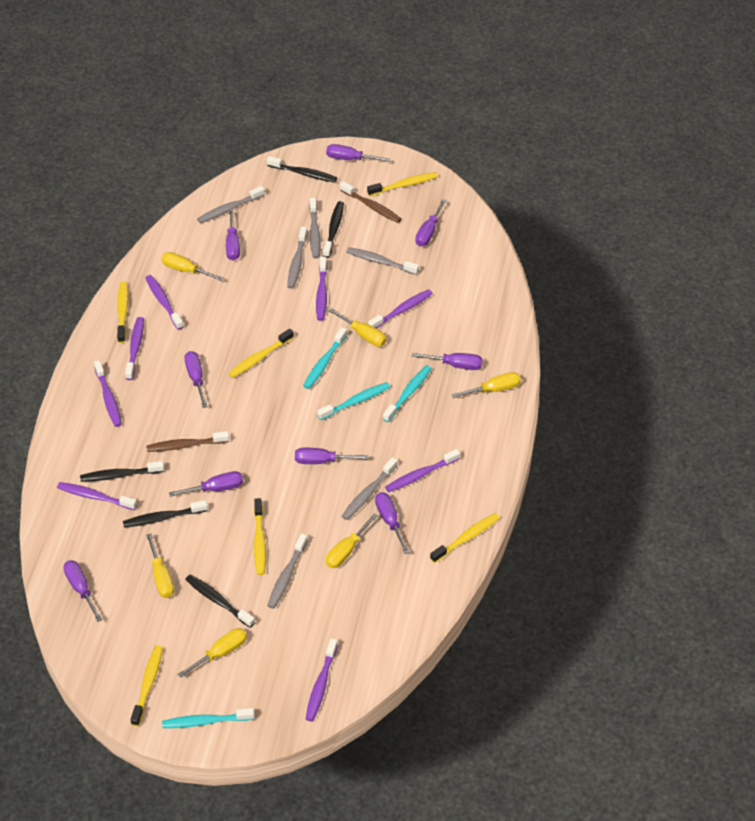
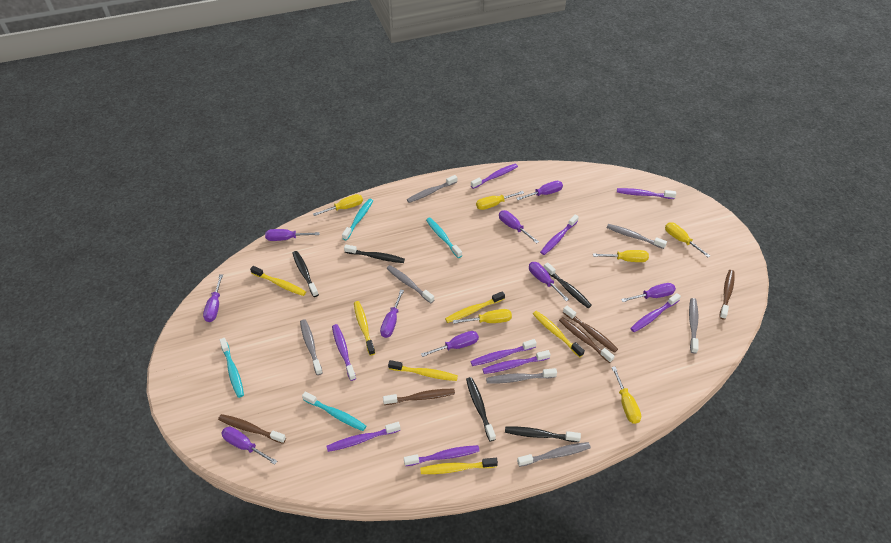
brown toothbrush: [146,431,229,452] [340,181,401,223] = 2 -> [218,414,286,444] [383,389,455,405] [559,317,615,363] [563,306,618,353] [720,270,735,320] = 5
grey toothbrush: [197,186,265,223] [267,533,308,609] [287,227,307,289] [309,198,321,259] [342,457,398,520] [347,247,419,275] = 6 -> [300,319,323,375] [387,265,434,303] [407,175,457,203] [486,368,557,384] [517,442,591,467] [607,224,667,249] [689,298,699,354] = 7
purple toothbrush: [57,482,137,510] [94,360,122,427] [125,317,144,380] [146,275,184,330] [306,638,338,722] [316,257,327,321] [368,289,433,329] [385,449,460,492] = 8 -> [327,422,400,452] [332,324,356,381] [404,445,480,466] [470,339,537,366] [471,164,518,189] [483,350,551,374] [540,215,579,255] [617,188,676,199] [630,293,681,332] = 9

